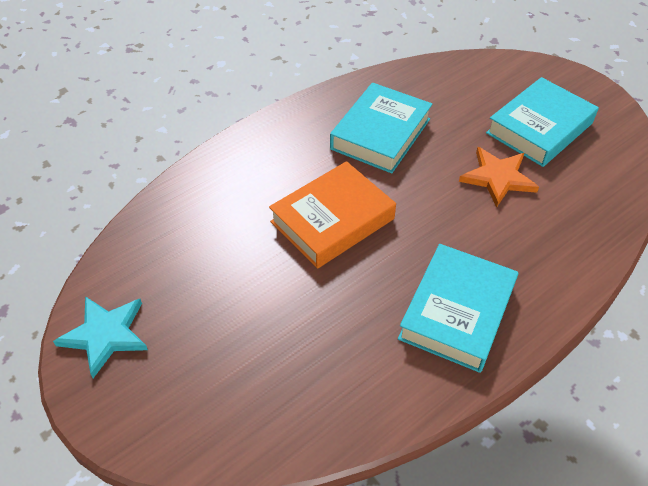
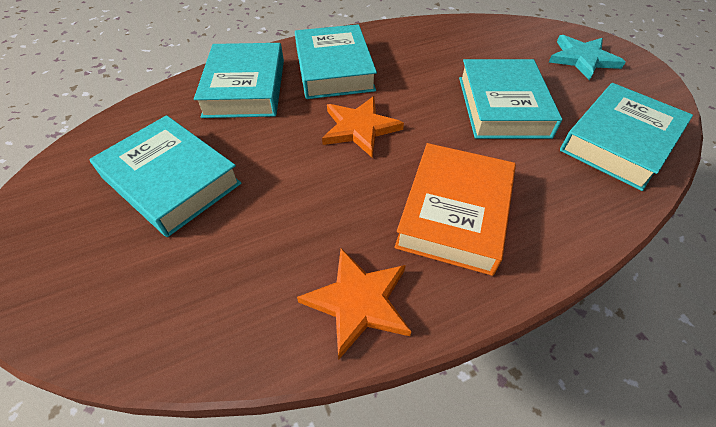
orange star: [459,147,539,208] = 1 -> [297,248,412,359] [322,96,404,157] = 2
turquoise book: [330,83,433,174] [398,244,518,373] [486,77,599,167] = 3 -> [89,115,241,237] [194,43,284,118] [295,24,377,99] [459,59,562,139] [560,83,693,191] = 5

